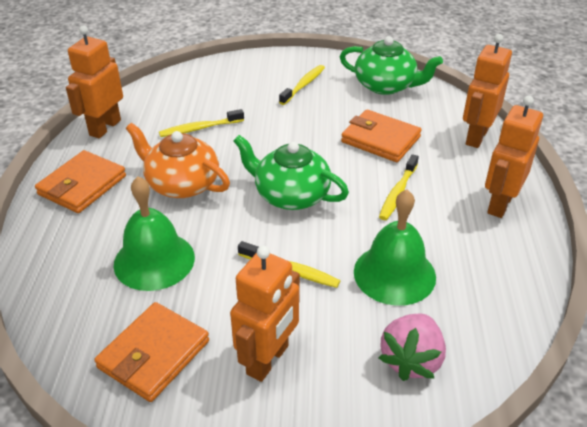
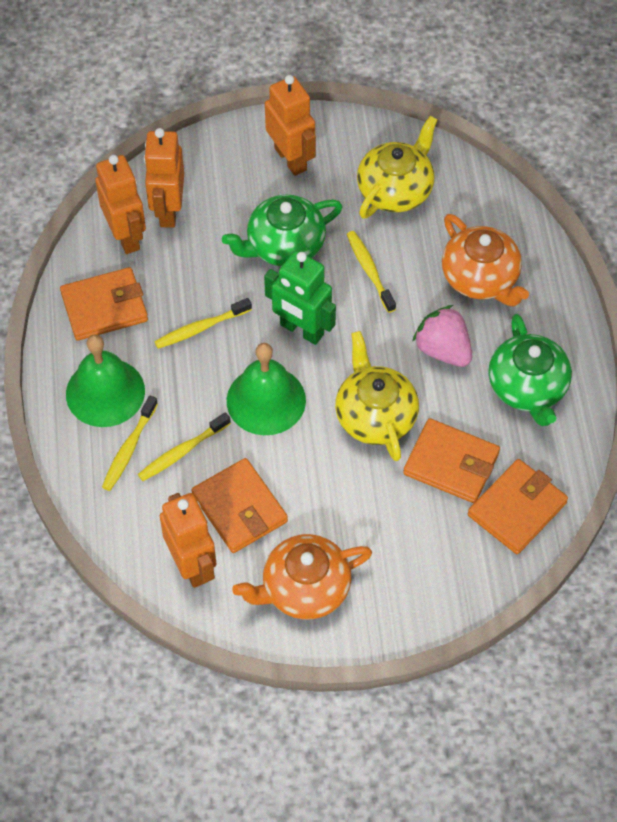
green robot: none = 0 -> [264,251,336,345] = 1
orange teapot: [126,123,230,198] = 1 -> [232,534,372,620] [442,214,529,307] = 2
orange wallet: [35,150,126,213] [94,302,209,402] [341,110,422,162] = 3 -> [60,267,148,341] [191,458,288,553] [403,418,500,503] [468,459,568,554] = 4
yellow teapot: none = 0 -> [335,331,419,461] [357,116,437,219] = 2

